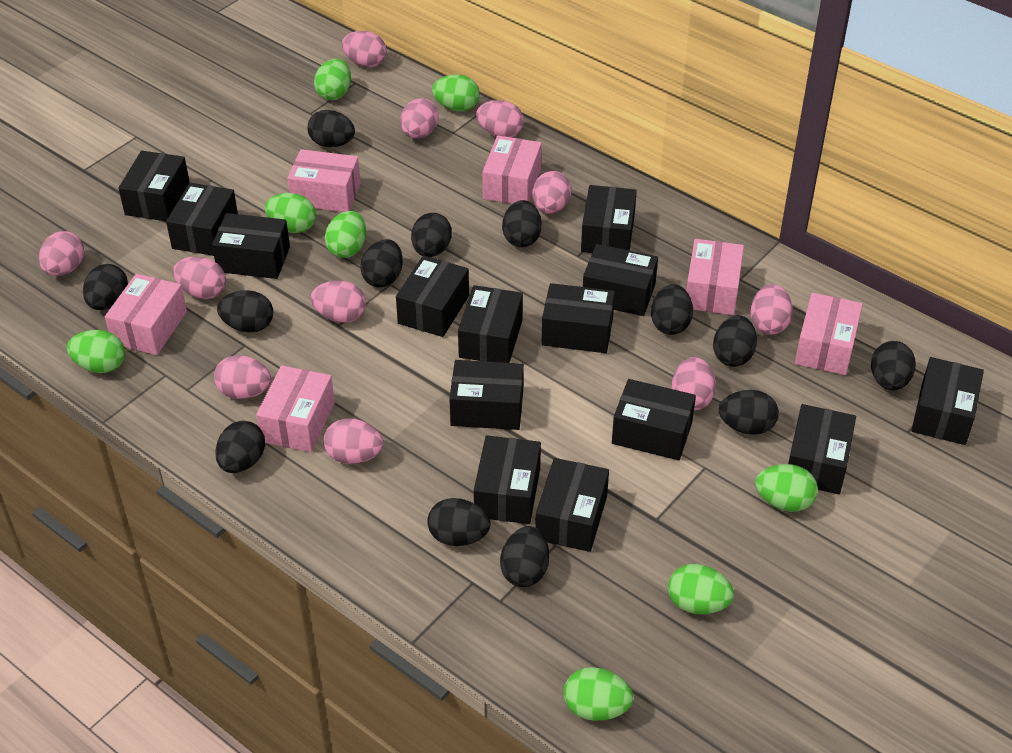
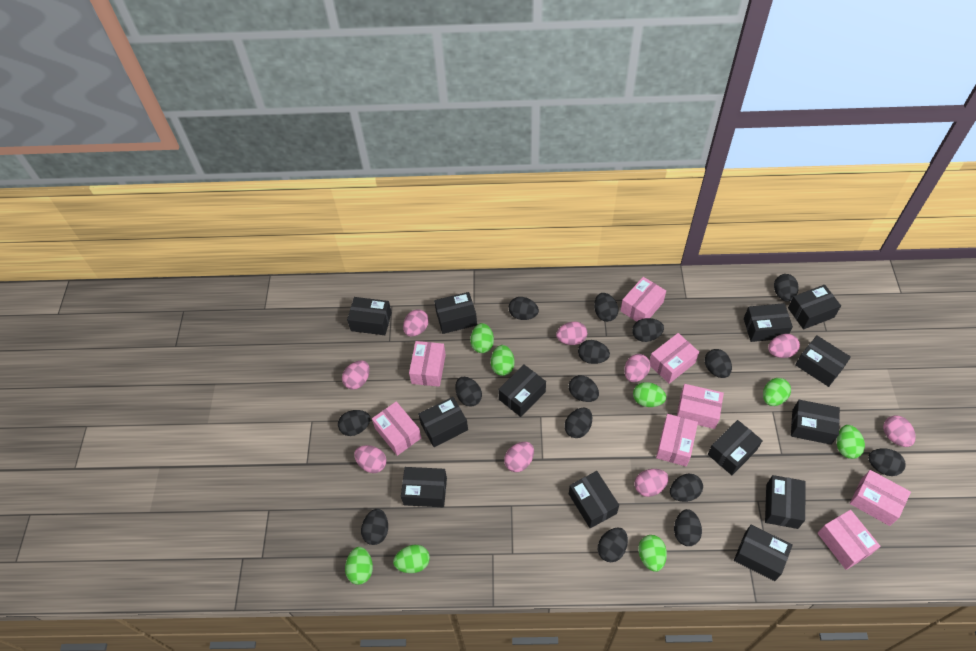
black box: [118,151,190,221] [166,183,238,256] [212,213,290,279] [396,256,469,337] [449,360,524,430] [458,285,523,363] [474,435,541,524] [535,458,609,552] [542,283,615,353] [581,185,637,253] [583,244,658,316] [612,379,696,460] [788,404,856,494] [911,357,984,445] = 14 -> [347,297,392,335] [401,467,447,507] [418,397,468,447] [434,292,477,334] [498,364,546,417] [569,471,619,528] [708,420,763,475] [734,525,793,581] [744,303,793,342] [765,475,806,529] [788,285,841,329] [791,400,840,445] [795,336,851,387] = 13
black egg: [83,264,128,310] [215,421,265,473] [217,290,273,333] [308,110,355,147] [360,239,403,287] [411,213,452,257] [427,498,491,546] [500,526,549,587] [502,200,542,247] [651,284,693,335] [713,315,757,367] [719,390,779,435] [871,341,916,391] = 13 -> [338,410,370,436] [361,509,388,545] [455,377,482,407] [509,297,539,320] [564,408,592,438] [569,375,599,402] [578,340,610,364] [594,293,619,322] [598,528,628,562] [632,318,664,342] [670,473,703,502] [674,509,702,546] [705,349,732,378] [774,274,798,302] [868,448,905,476] = 15
pink box: [105,274,187,355] [256,365,335,452] [287,149,361,212] [482,136,542,204] [686,239,744,315] [795,292,863,375] = 6 -> [372,401,421,456] [409,341,446,387] [620,277,666,322] [650,333,699,384] [656,414,698,467] [677,384,724,429] [817,510,880,570] [850,470,911,526] = 8
pink egg: [39,231,84,276] [173,257,226,299] [214,355,271,399] [311,281,366,323] [323,418,383,464] [342,31,386,67] [400,98,439,139] [476,100,524,138] [532,171,571,214] [672,357,716,411] [750,284,793,335] = 11 -> [342,360,370,390] [354,445,387,473] [403,309,429,336] [504,442,534,472] [556,322,587,345] [624,354,651,382] [635,469,669,497] [768,334,800,358] [883,415,916,447] = 9

